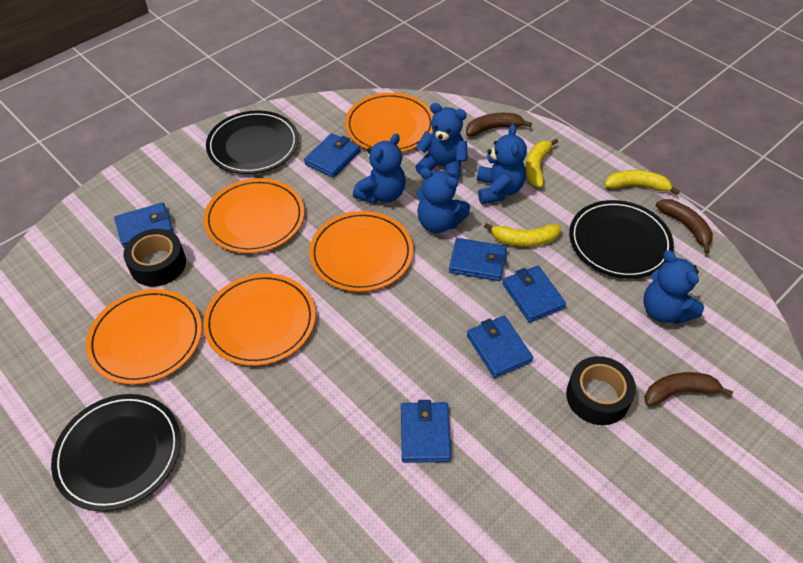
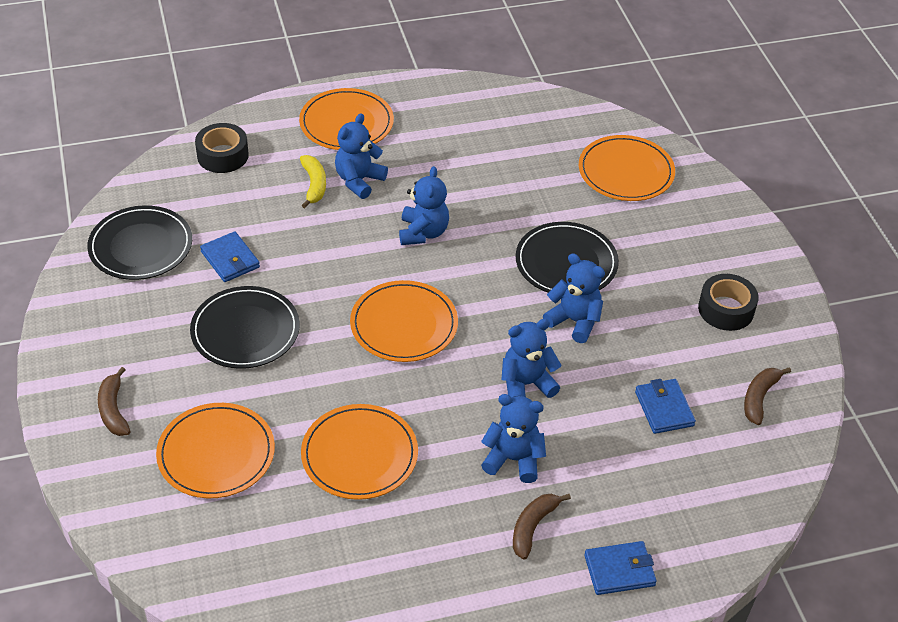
blue wallet: [114,202,174,248] [304,133,360,178] [401,400,451,463] [449,238,507,281] [467,316,533,378] [503,266,566,322] = 6 -> [200,231,260,282] [584,541,657,595] [635,379,696,434] = 3
yellow banana: [484,223,561,247] [525,139,558,187] [605,170,680,195] = 3 -> [300,155,326,208] = 1

